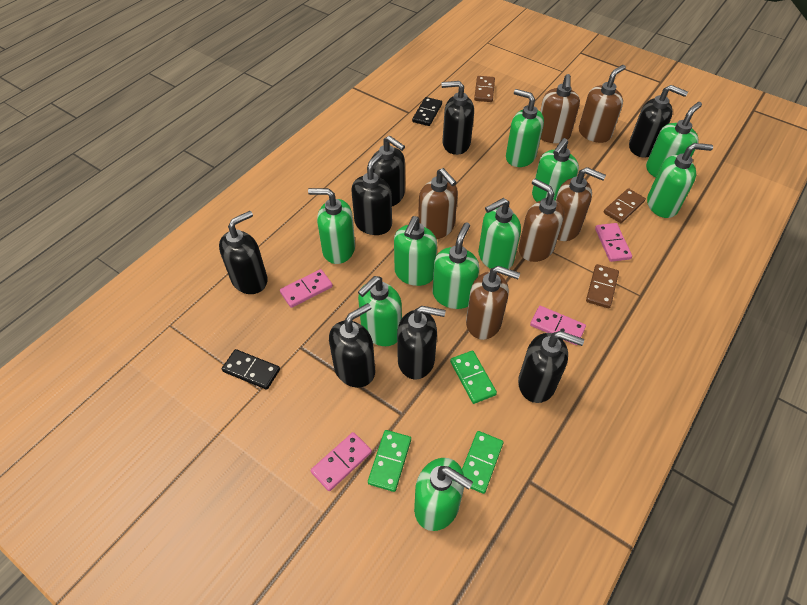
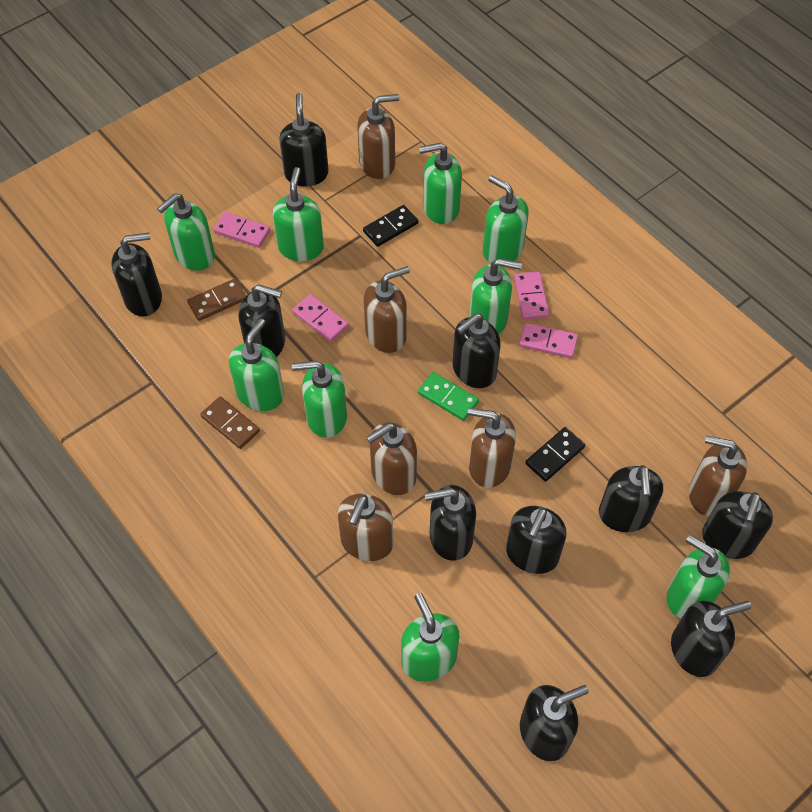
black soap dispenser: [219,211,268,294] [329,303,375,388] [351,151,392,235] [371,135,405,206] [397,306,446,379] [441,81,474,155] [518,331,584,403] [629,85,688,157] = 8 -> [111,233,162,317] [239,284,285,357] [279,93,329,186] [425,485,476,561] [453,313,501,388] [506,506,567,574] [520,685,589,761] [599,465,663,532] [671,601,751,677] [702,491,773,559] = 10
brown domino: [474,76,495,102] [586,264,619,308] [604,188,646,223] = 3 -> [187,279,246,321] [200,396,260,449] = 2
green domino: [368,430,411,492] [450,351,497,404] [462,431,503,494] = 3 -> [418,372,479,421] = 1
green soap dispenser: [308,188,355,264] [358,276,402,346] [394,216,437,286] [414,458,473,531] [433,222,480,309] [478,198,521,269] [506,89,544,167] [532,138,579,202] [646,102,702,178] [647,143,713,218] = 10 -> [157,193,215,271] [229,318,284,411] [273,167,324,261] [292,360,347,438] [401,593,459,682] [419,143,462,224] [469,258,522,334] [483,175,529,263] [666,535,730,619] = 9

